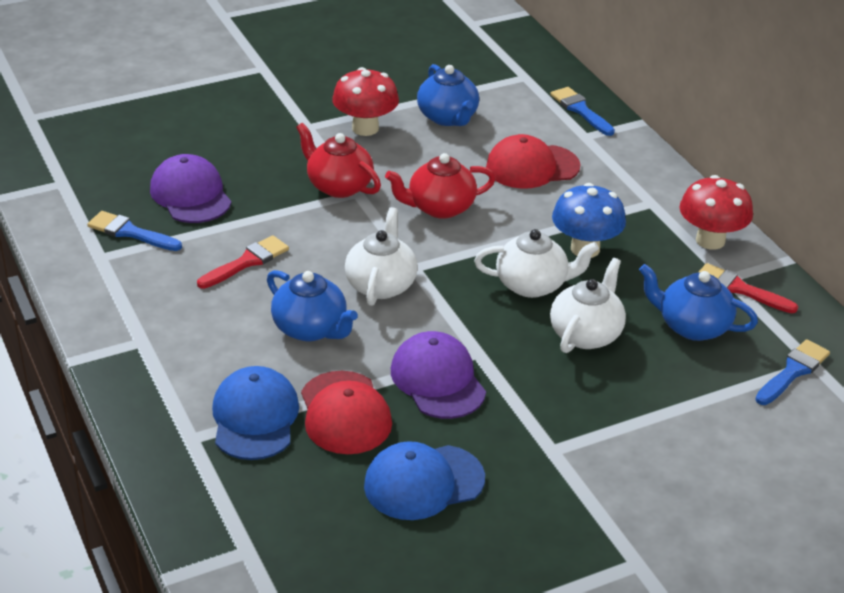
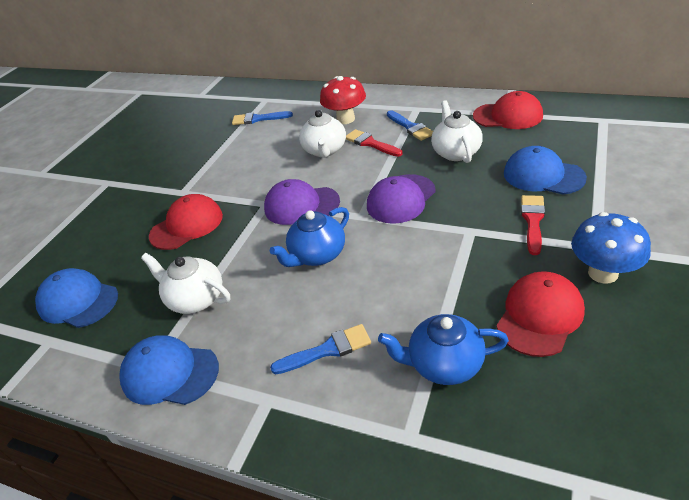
blue cap: [212,366,299,460] [364,441,485,520] = 2 -> [35,268,118,328] [119,336,219,405] [504,146,587,195] = 3
blue teapot: [267,270,358,341] [417,64,479,126] [639,264,758,341] = 3 -> [270,207,349,267] [378,314,509,385] = 2
red cap: [301,371,392,454] [486,134,581,189] = 2 -> [149,194,223,250] [473,91,543,129] [496,271,585,357] = 3
red mushroom: [332,67,399,136] [679,175,753,250] = 2 -> [320,76,366,124] = 1
red teapot: [296,123,381,198] [385,153,496,219] = 2 -> none = 0

